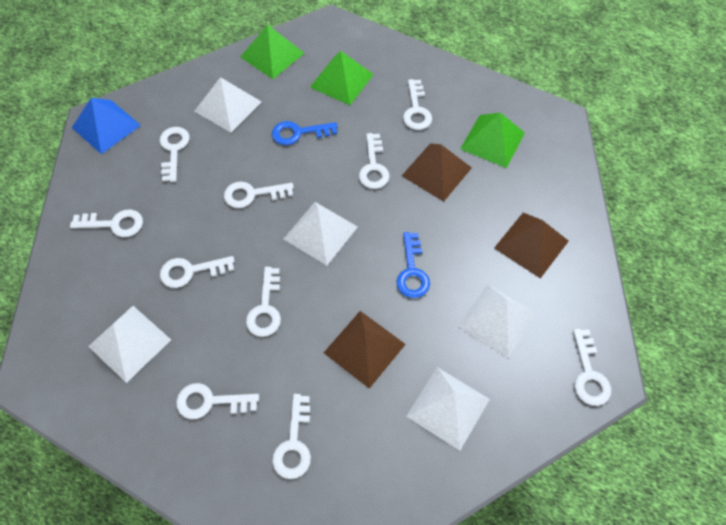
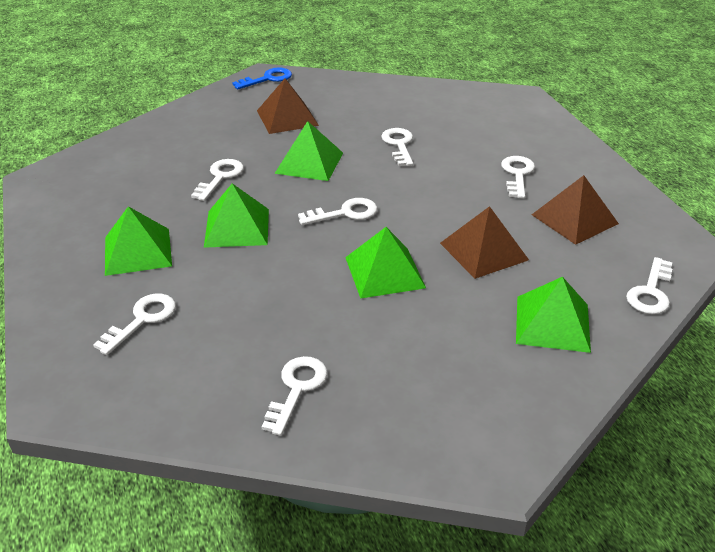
blue key: [272,121,338,145] [396,232,430,298] = 2 -> [232,67,292,89] = 1
blue pyramid: [72,98,141,154] = 1 -> none = 0
green pyramid: [241,24,304,79] [310,51,374,105] [460,113,525,168] = 3 -> [105,206,172,276] [204,183,269,248] [274,121,343,181] [345,227,426,299] [516,277,591,353] = 5
white key: [70,210,143,237] [160,127,190,182] [160,256,235,288] [176,383,259,419] [224,182,294,208] [246,267,281,337] [272,394,311,479] [359,133,390,189] [403,79,432,130] [573,329,611,406] = 10 -> [93,294,176,355] [191,159,244,201] [262,356,327,436] [298,198,377,225] [381,128,413,166] [501,156,535,199] [626,257,672,314] = 7
white pyramid: [88,306,171,383] [194,77,261,133] [284,202,358,266] [406,367,490,451] [458,284,536,358] = 5 -> none = 0

